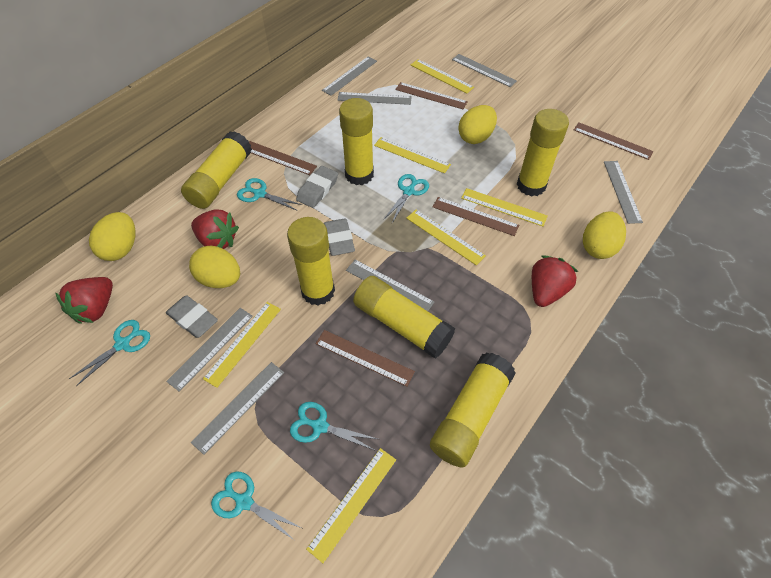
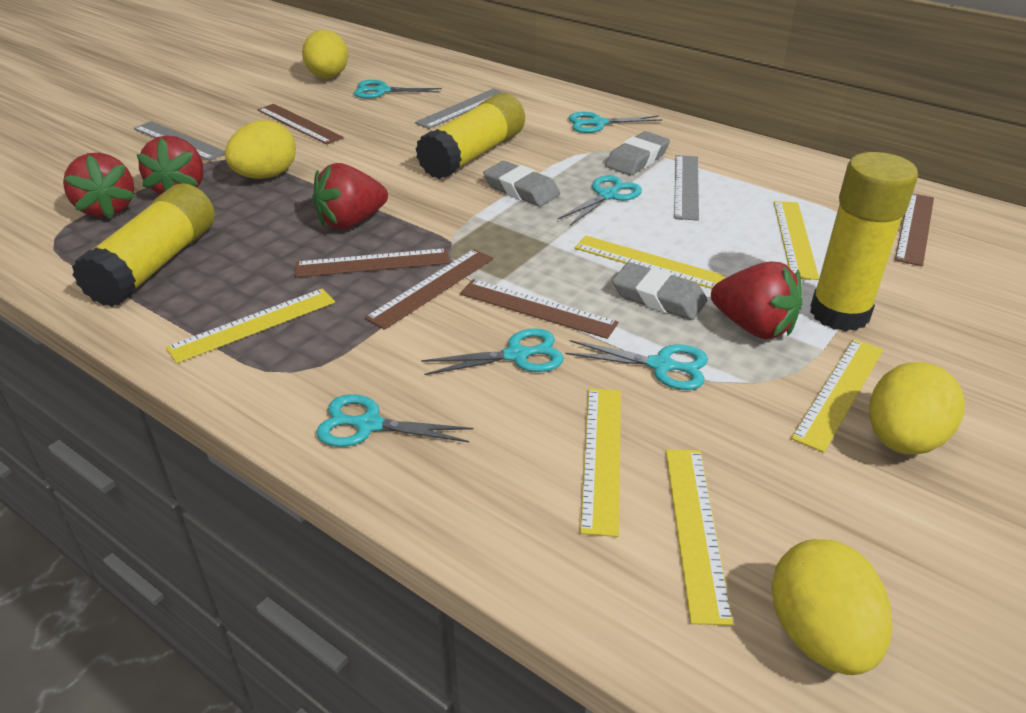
grey ruler: [166,308,253,392] [191,362,284,455] [322,57,377,96] [337,92,412,105] [346,259,434,311] [452,54,517,87] [604,161,643,224] = 7 -> [134,121,225,161] [415,88,506,129] [674,155,699,221] = 3
red strawberry: [55,277,113,324] [191,209,239,249] [532,255,578,307] = 3 -> [63,153,135,219] [137,135,203,195] [312,163,388,229] [711,262,802,339] = 4
turquoise scissors: [69,320,150,386] [211,471,301,540] [237,178,302,211] [290,402,378,450] [383,174,429,223] = 5 -> [316,394,474,447] [354,80,442,99] [421,328,564,375] [558,175,642,226] [565,340,708,390] [568,112,662,133] = 6
yellow glue stick: [181,131,252,209] [287,217,335,306] [339,98,374,185] [353,276,455,359] [430,352,516,468] [517,109,569,196] = 6 -> [72,183,215,307] [415,93,525,179] [810,152,918,331] = 3

